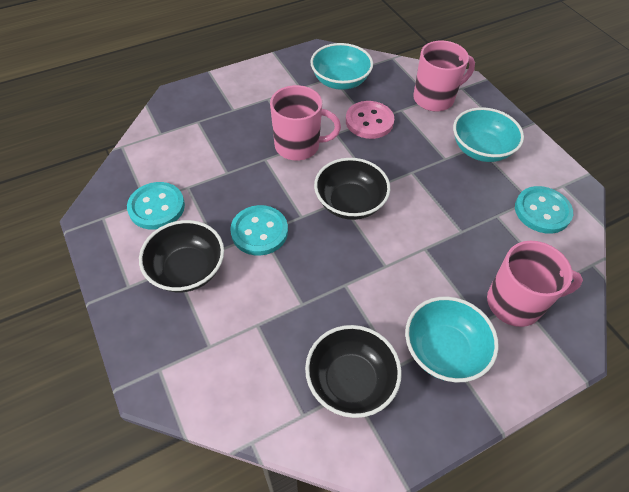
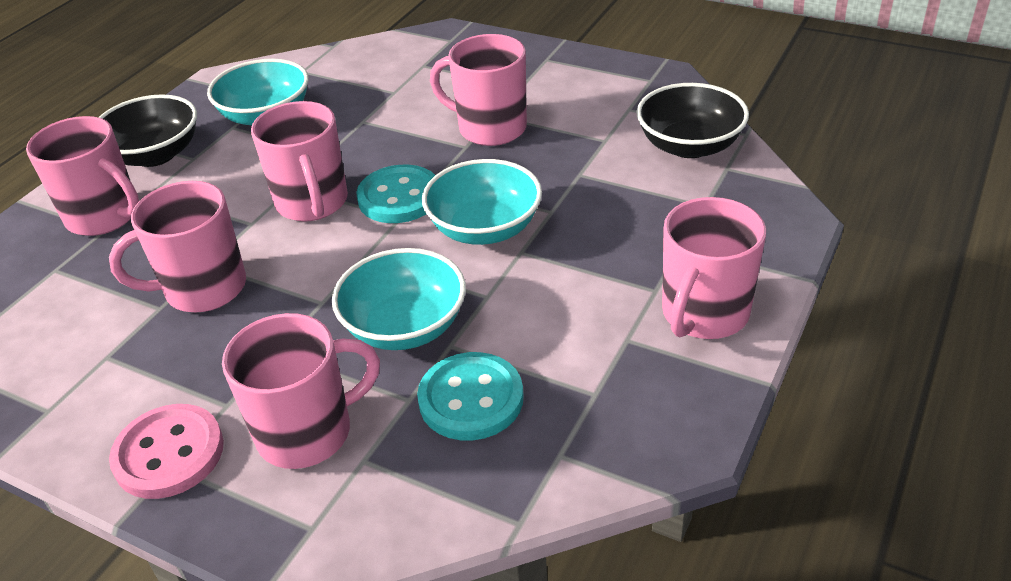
black bowl: [139,220,224,292] [305,325,402,418] [314,158,390,220] = 3 -> [98,94,197,167] [636,83,749,158] = 2
pink mug: [270,85,341,160] [413,41,475,111] [487,241,583,327] = 3 -> [26,116,139,236] [109,181,246,312] [222,313,380,469] [251,101,348,222] [430,34,527,146] [662,197,766,339] = 6
turquoise button: [127,182,185,230] [230,205,288,256] [515,186,573,234] = 3 -> [356,165,435,223] [417,352,524,440] = 2

